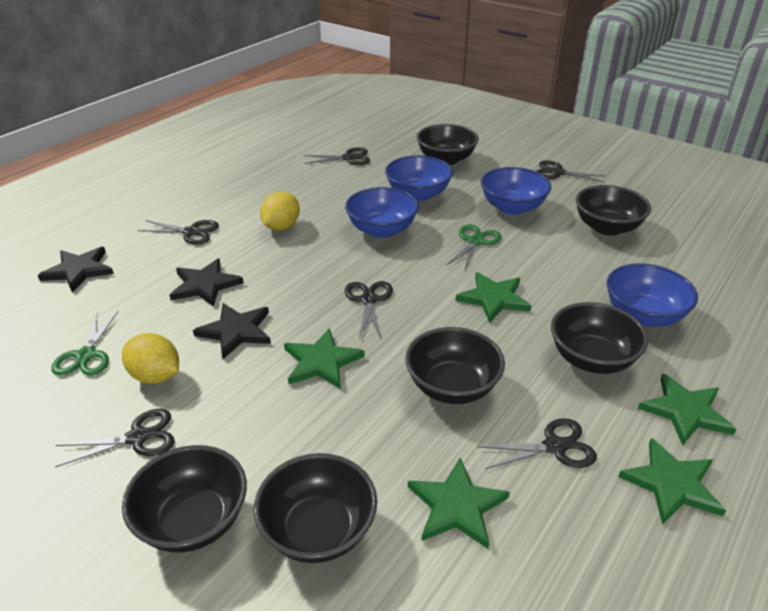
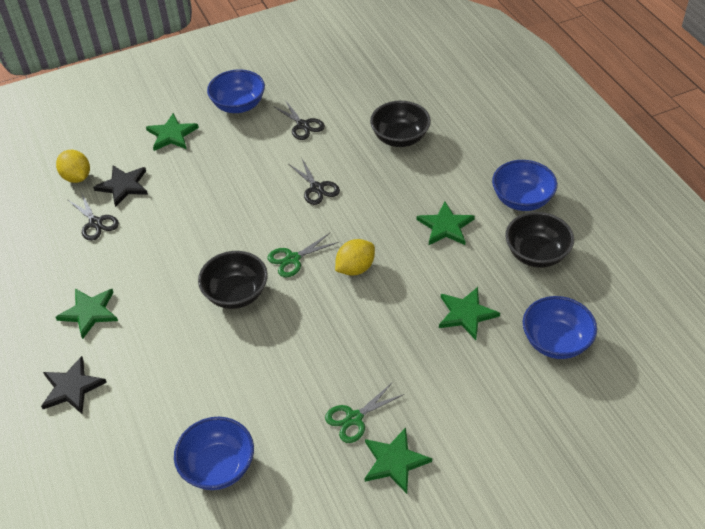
black bowl: [122,445,247,552] [254,453,377,563] [405,327,505,404] [416,124,479,165] [551,302,648,374] [576,185,651,236] = 6 -> [198,251,268,309] [370,101,431,147] [505,212,574,268] = 3
black scissors: [55,409,175,467] [137,220,219,245] [304,147,370,165] [345,281,393,340] [477,418,597,469] [536,160,607,183] = 6 -> [68,192,119,241] [273,100,325,140] [289,159,340,205] = 3
black star: [38,247,114,293] [170,259,243,307] [193,303,271,359] = 3 -> [41,356,107,414] [93,166,148,207] = 2

